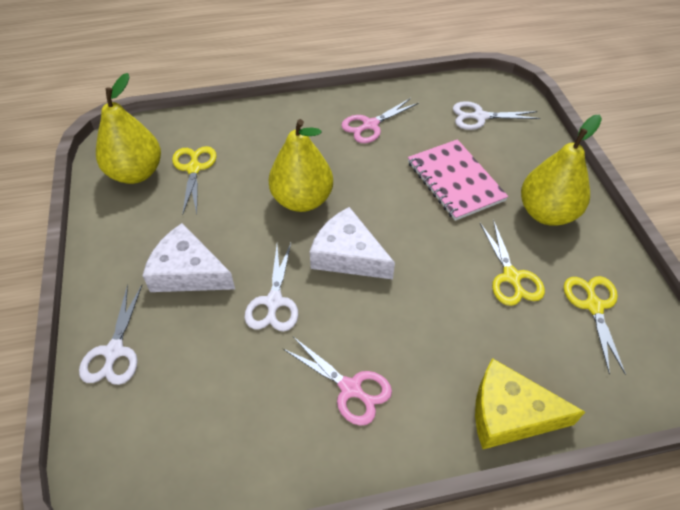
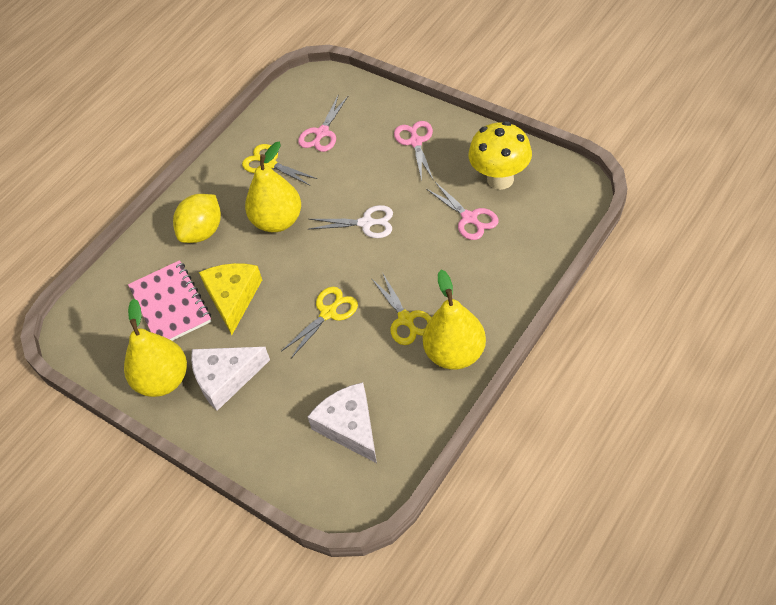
pink scissors: [282,337,392,426] [341,98,419,143] = 2 -> [298,94,348,152] [394,121,433,181] [427,182,498,240] = 3
white scissors: [79,284,142,385] [244,243,298,331] [453,101,540,130] = 3 -> [309,205,393,238] = 1
yellow lemon: none = 0 -> [173,194,221,243] = 1
yellow mushroom: none = 0 -> [468,121,532,190] = 1

